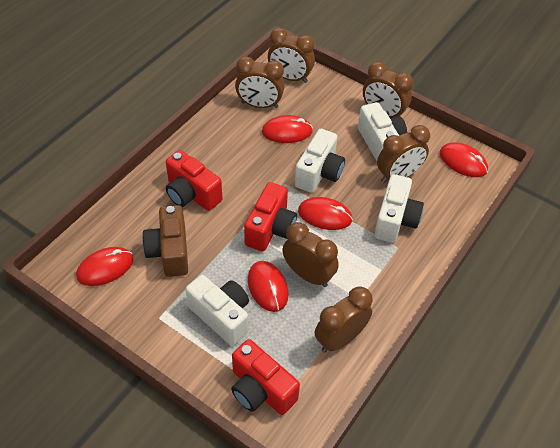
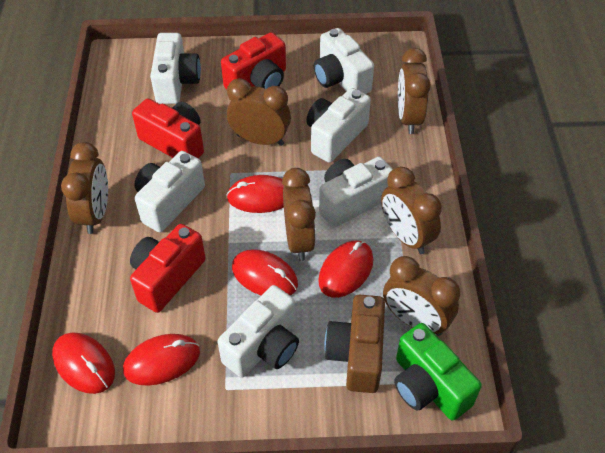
green camera: none = 0 -> [394,323,482,421] = 1
white camera: [185,275,249,346] [295,129,345,193] [358,102,407,161] [374,174,424,243] = 4 -> [135,151,205,232] [150,33,201,104] [217,285,299,378] [306,88,371,163] [314,28,374,94] [319,157,393,228] = 6

